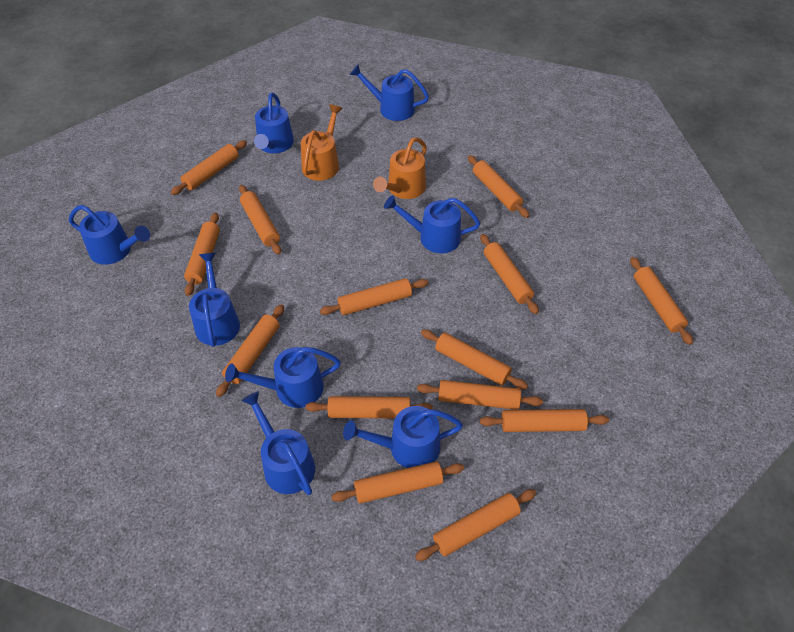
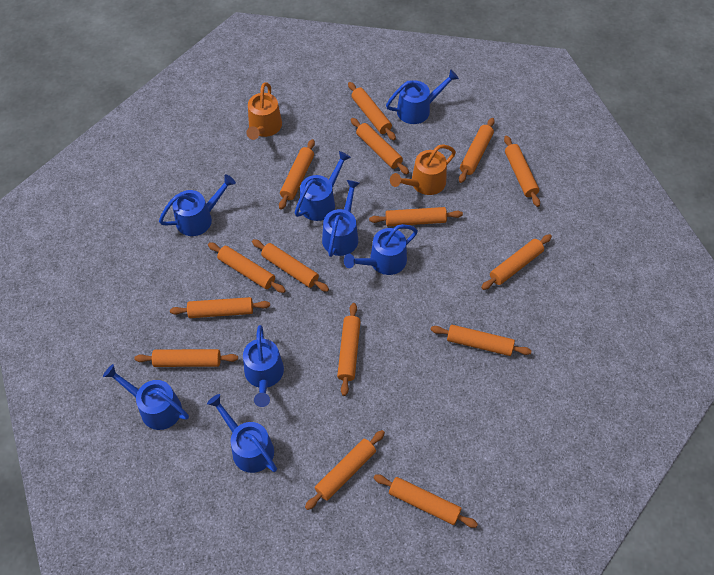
orange rolling pin: [171,140,247,195] [184,212,220,296] [216,304,284,397] [239,185,281,255] [305,396,433,418] [320,278,429,315] [331,461,464,504] [415,489,536,561] [417,380,543,410] [421,329,528,390] [468,155,530,218] [480,234,539,314] [480,409,609,432] [630,257,693,345] = 14 -> [134,349,238,367] [170,297,270,318] [208,242,286,293] [252,239,329,292] [279,139,315,210] [305,430,385,510] [337,303,361,396] [348,82,396,140] [351,118,409,174] [369,207,463,226] [374,474,478,528] [431,325,531,356] [459,118,495,183] [481,234,552,290] [504,136,540,207] = 15

